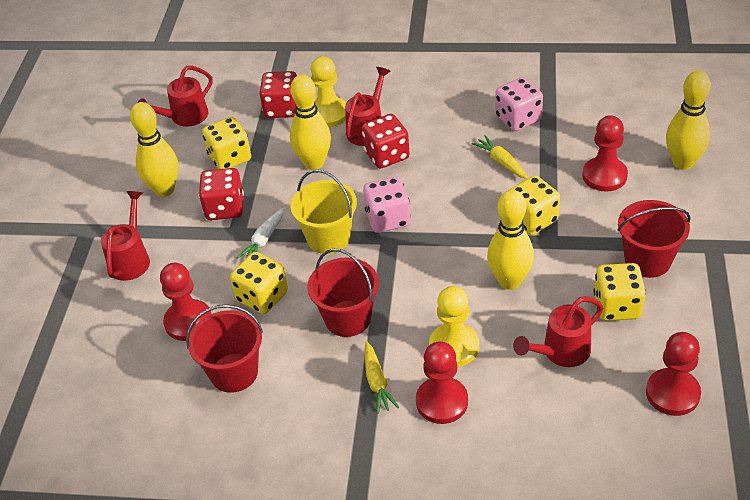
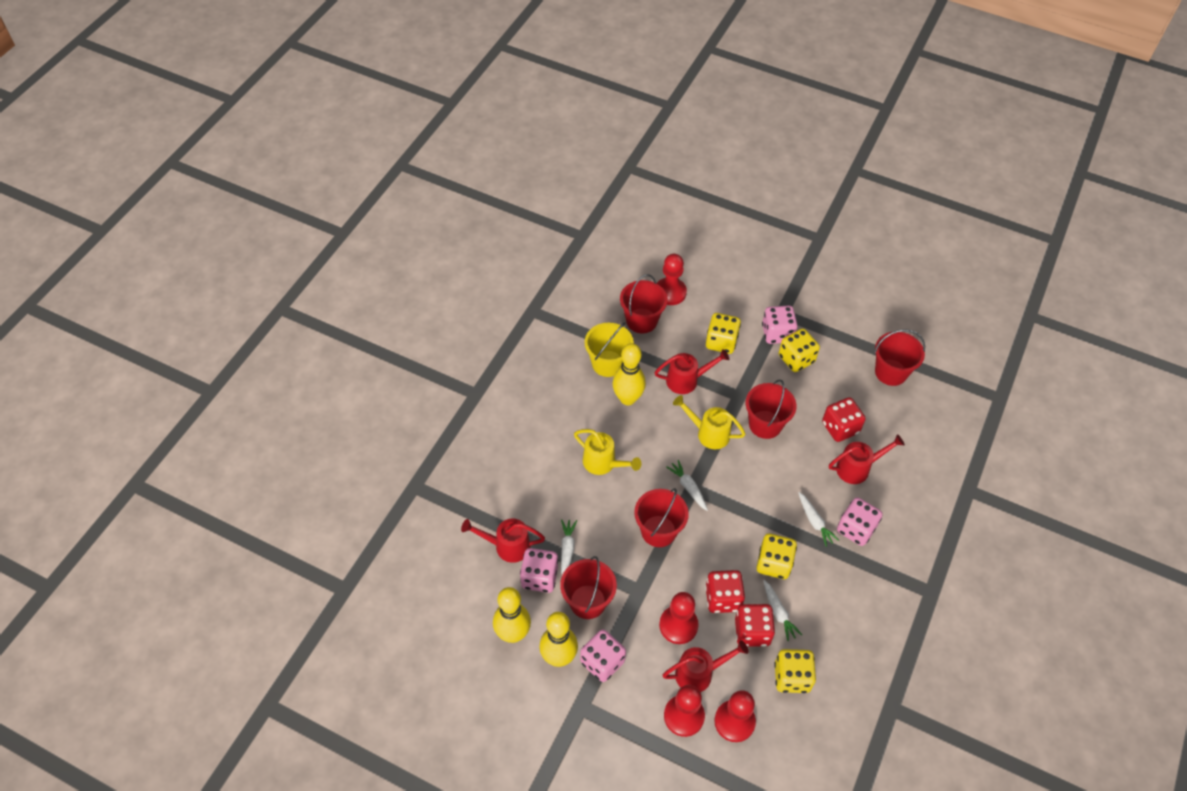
pink dice: [363,177,411,233] [495,77,543,131] = 2 -> [520,548,558,593] [580,629,626,682] [762,306,798,344] [837,497,883,546] = 4
red bucket: [186,304,263,393] [307,249,379,337] [617,200,691,278] = 3 -> [560,556,617,619] [620,274,668,334] [634,488,689,547] [746,379,797,439] [875,329,925,386] = 5
white carrot: [237,208,284,259] = 1 -> [561,519,577,575] [666,460,708,511] [763,580,802,641] [798,492,839,547] = 4
yellow bowling pin: [130,102,178,197] [290,74,331,170] [487,190,534,290] [666,71,711,170] = 4 -> [493,587,531,643] [539,612,578,667] [613,343,646,405] = 3
yellow carrot: [365,341,399,414] [472,135,528,179] = 2 -> none = 0
yellow pawn: [311,56,346,128] [429,286,479,367] = 2 -> none = 0
yellow watering can: none = 0 -> [574,429,641,475] [673,395,746,449] = 2

